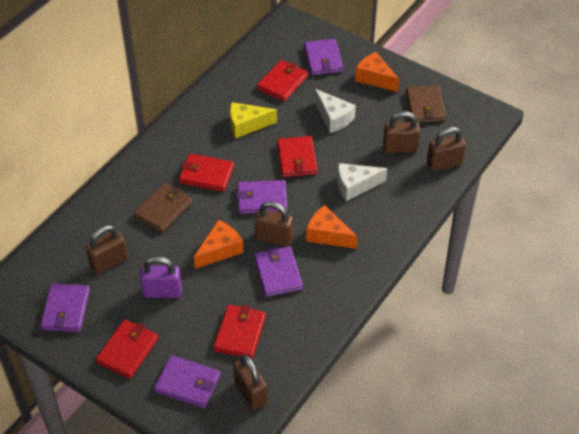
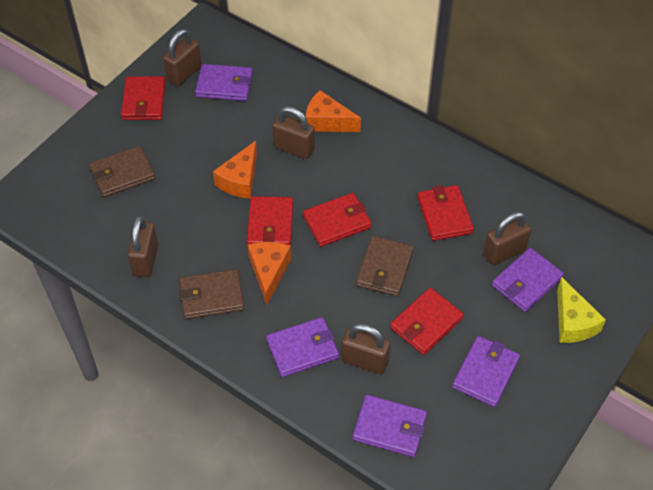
brown wallet: [134,183,192,233] [406,85,446,122] = 2 -> [89,146,155,197] [179,269,244,319] [356,236,414,296] = 3
purple padlock: [140,256,182,298] = 1 -> none = 0
white cheese: [314,89,356,133] [337,163,388,201] = 2 -> none = 0

